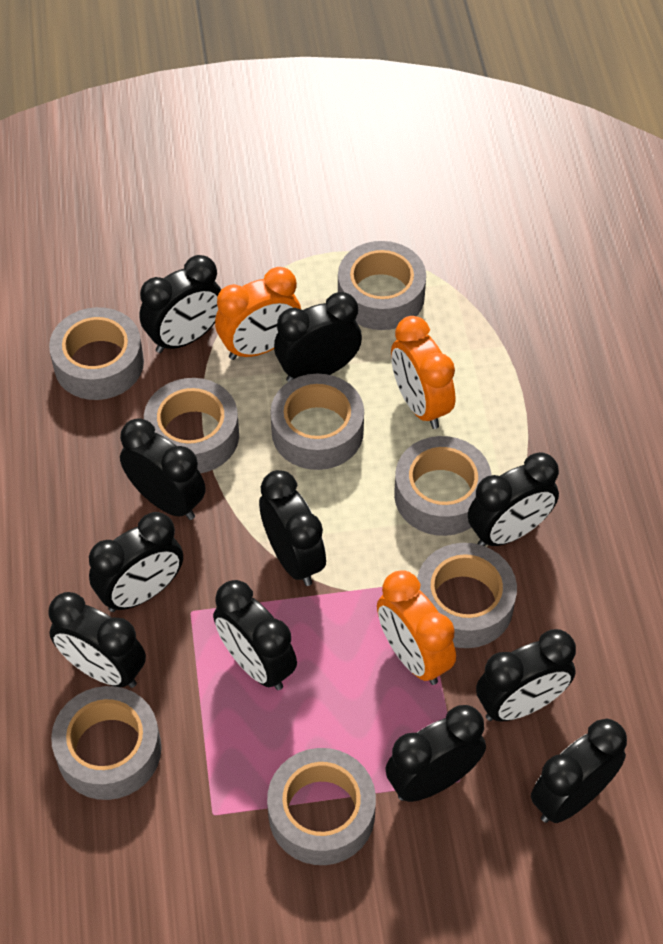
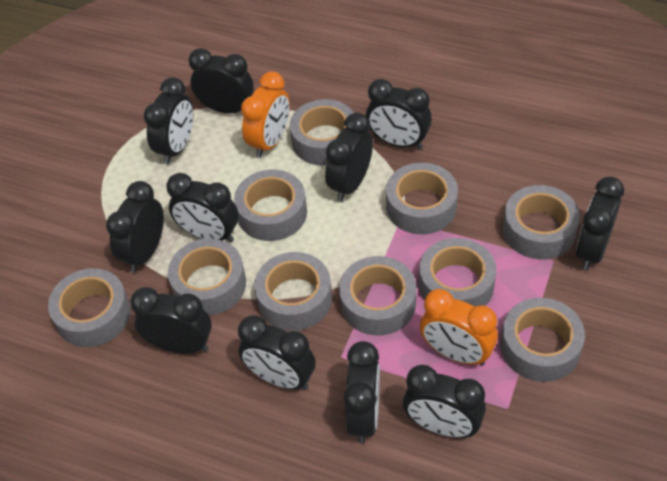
grey tape: [49,307,144,400] [51,686,161,800] [144,378,239,473] [267,748,376,865] [270,374,364,470] [338,241,426,330] [394,436,492,536] [417,543,517,648] = 8 -> [48,268,131,347] [168,238,246,315] [234,170,307,241] [254,252,332,331] [290,99,354,166] [339,256,417,336] [386,163,458,234] [419,238,496,307] [501,298,585,382] [503,185,580,259] = 10
orange clock: [215,267,301,360] [377,571,456,685] [391,316,455,429] = 3 -> [241,71,290,158] [420,289,498,366] = 2

